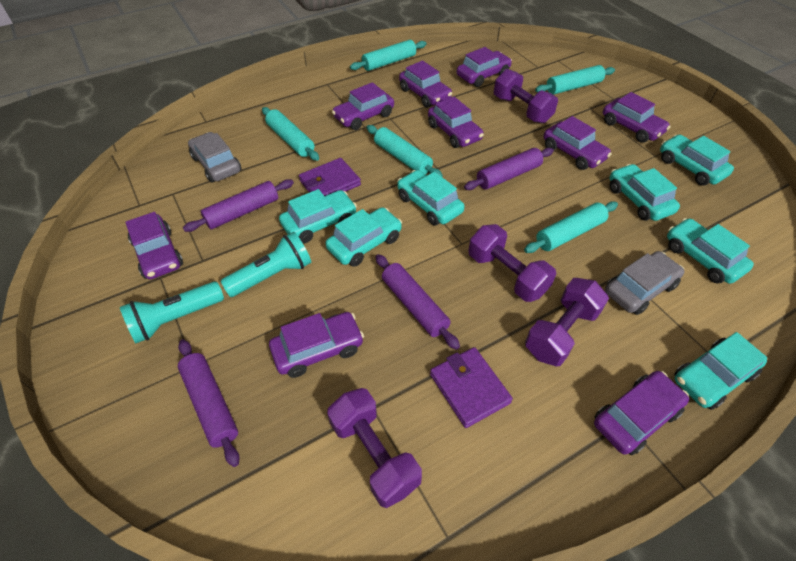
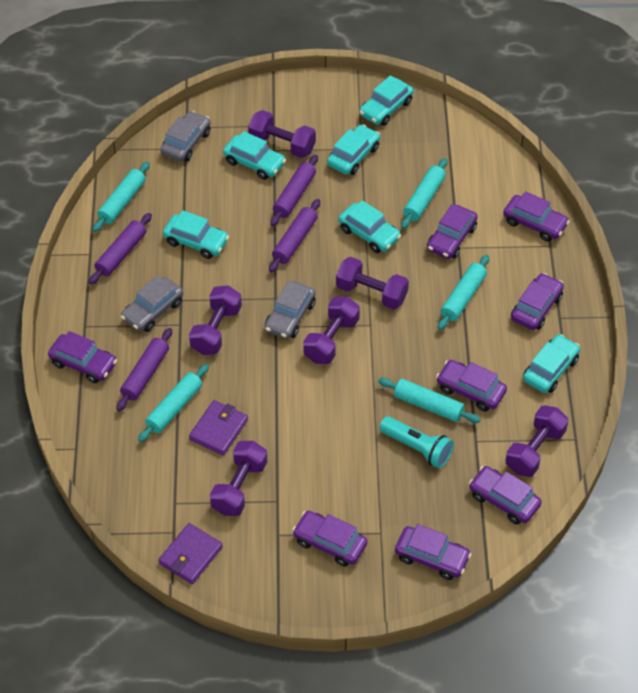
grey car: [188,132,241,182] [605,251,685,315] = 2 -> [121,276,183,332] [160,111,211,162] [265,281,316,339] = 3
purple car: [125,212,183,279] [269,312,364,378] [332,82,394,130] [399,61,452,107] [428,97,484,148] [457,47,512,87] [544,116,612,170] [594,371,689,455] [603,92,670,143] = 9 -> [48,331,117,383] [293,511,367,567] [395,524,471,580] [427,204,478,259] [436,360,507,411] [469,466,542,525] [503,191,570,241] [511,273,564,330] = 8
purple dumbbell: [327,388,422,508] [468,224,556,302] [494,69,558,124] [525,278,609,366] = 4 -> [189,286,242,355] [210,441,267,516] [248,110,316,158] [303,296,360,364] [336,257,409,309] [505,405,568,477] = 6
turquoise car: [279,189,357,243] [325,207,402,267] [397,170,465,226] [610,164,680,221] [660,135,734,186] [667,218,754,284] [674,332,767,410] = 7 -> [163,210,229,259] [223,131,286,180] [327,124,380,175] [338,200,401,253] [359,75,414,126] [523,334,580,393] = 6
turquoise flashlight: [120,281,224,343] [220,232,311,297] = 2 -> [379,416,454,469] = 1

